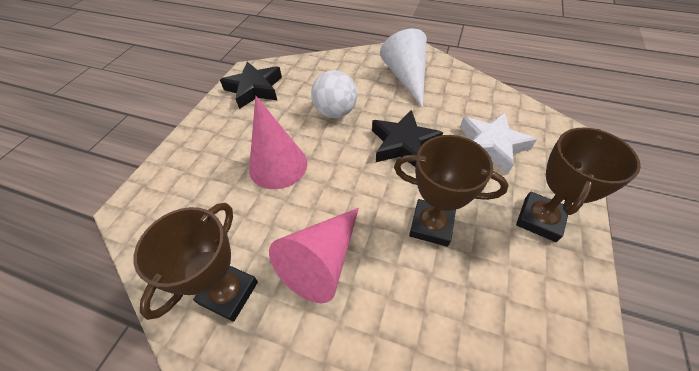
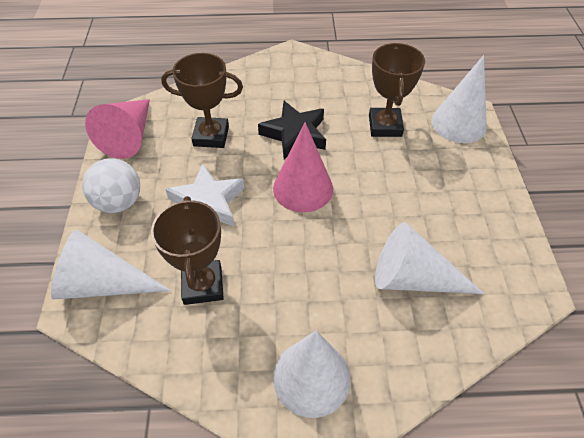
black star: [220,62,282,109] [372,110,443,167] = 2 -> [258,101,326,159] = 1
white cone: [380,29,427,108] = 1 -> [51,229,172,300] [273,330,351,418] [375,222,484,294] [431,55,487,143] = 4

